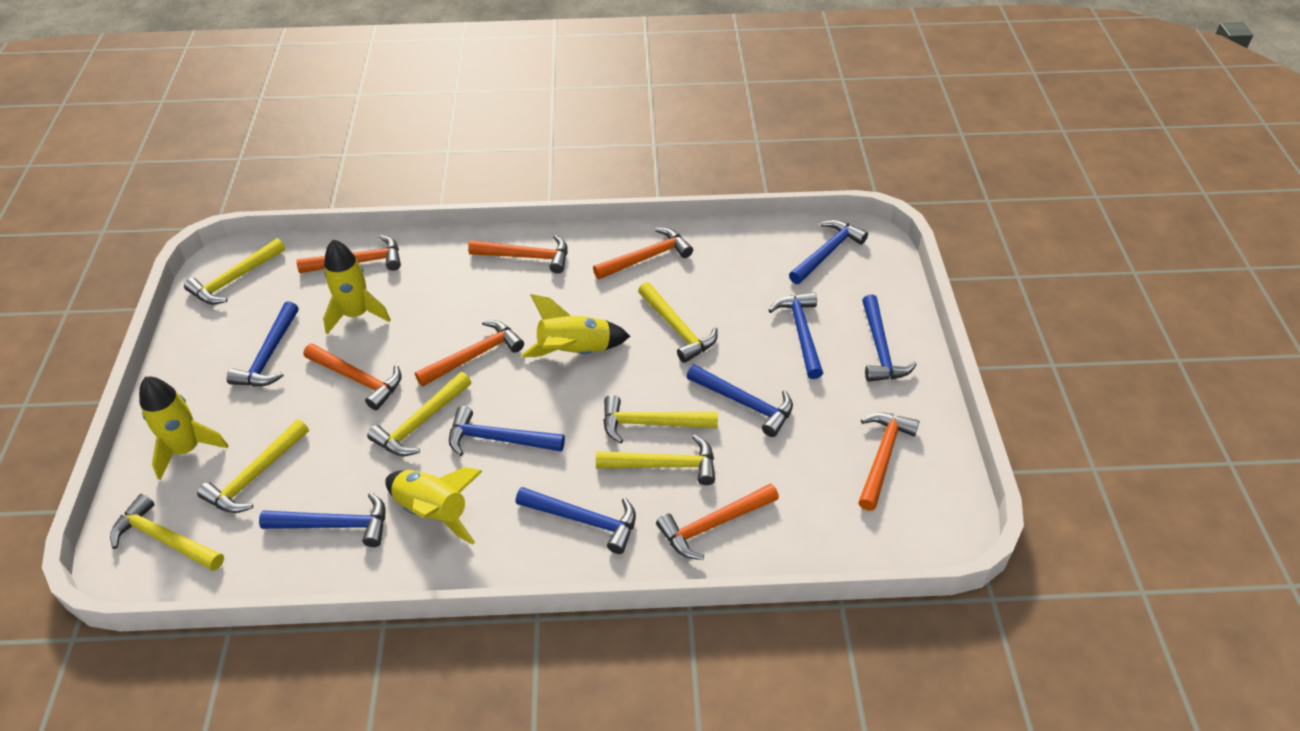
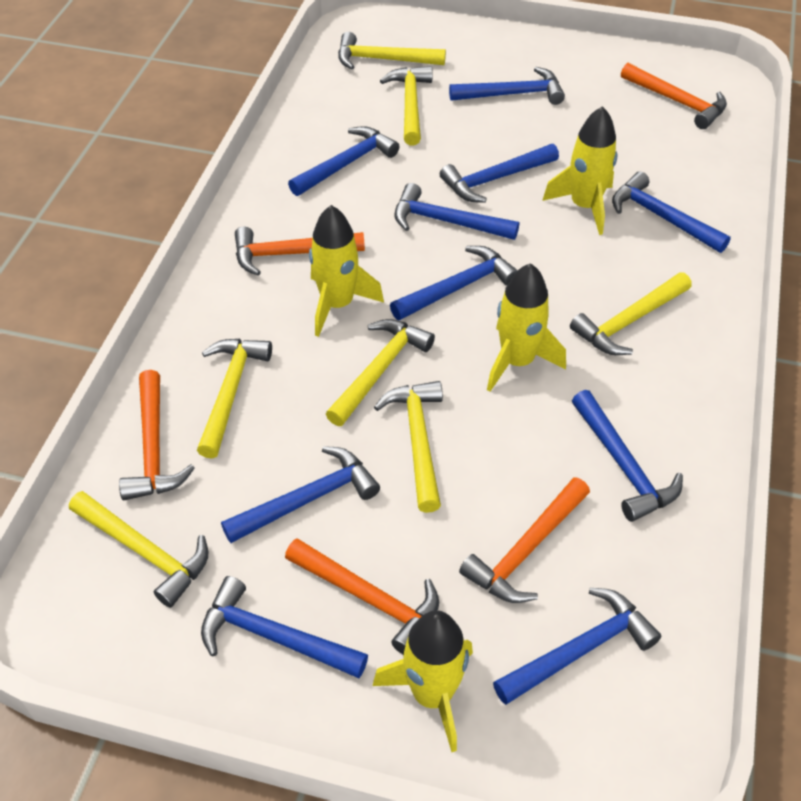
blue hammer: [226,301,299,386] [259,492,385,547] [449,406,565,456] [516,487,636,554] [686,364,793,437] [768,292,823,379] [789,220,868,284] [862,295,917,382] = 8 -> [201,576,368,678] [221,446,380,543] [288,126,399,196] [390,246,518,320] [394,183,519,240] [440,144,559,203] [449,67,565,105] [493,588,661,705] [572,390,683,522] [612,171,731,253] = 10
orange hammer: [297,235,401,273] [303,343,401,410] [415,320,524,387] [468,235,568,274] [593,228,693,279] [656,483,779,560] [858,412,919,511] = 7 -> [119,370,195,500] [235,227,365,276] [285,538,439,655] [459,477,590,603] [621,63,727,129] = 5

